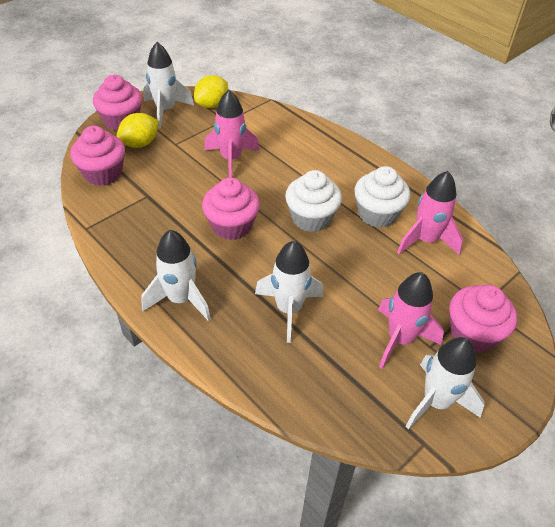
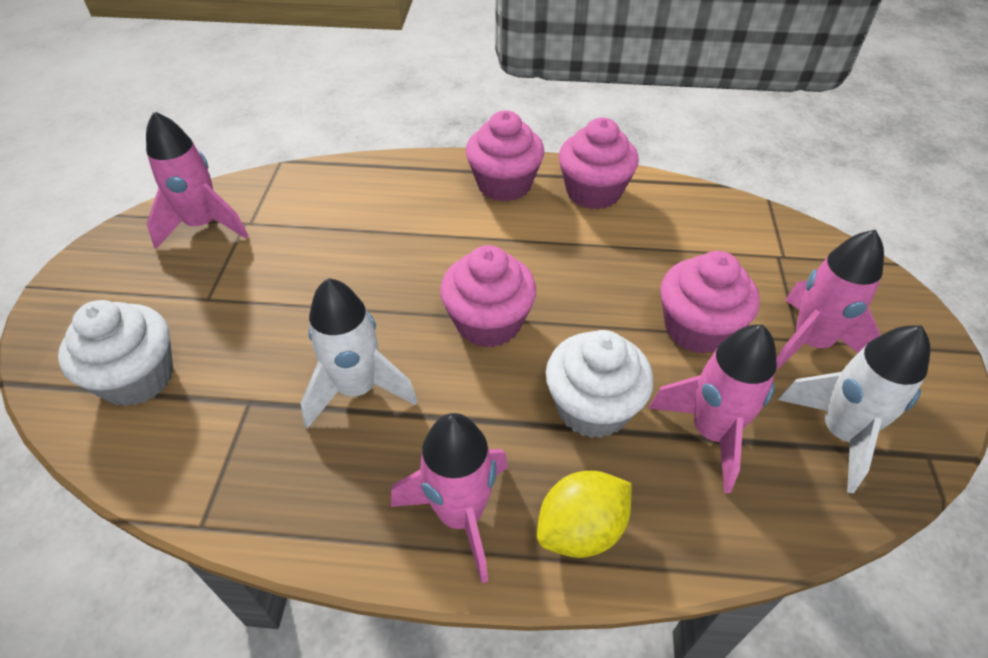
pink rocket: [204,90,259,177] [378,272,444,369] [397,171,463,255] = 3 -> [146,111,249,249] [391,413,508,583] [649,325,777,493] [776,230,884,371] = 4
white rocket: [142,230,211,321] [143,42,194,128] [255,241,323,343] [406,337,485,430] = 4 -> [300,278,418,429] [778,325,930,493] = 2
yellow lemon: [117,113,159,148] [194,75,228,108] = 2 -> [537,471,632,558] = 1

